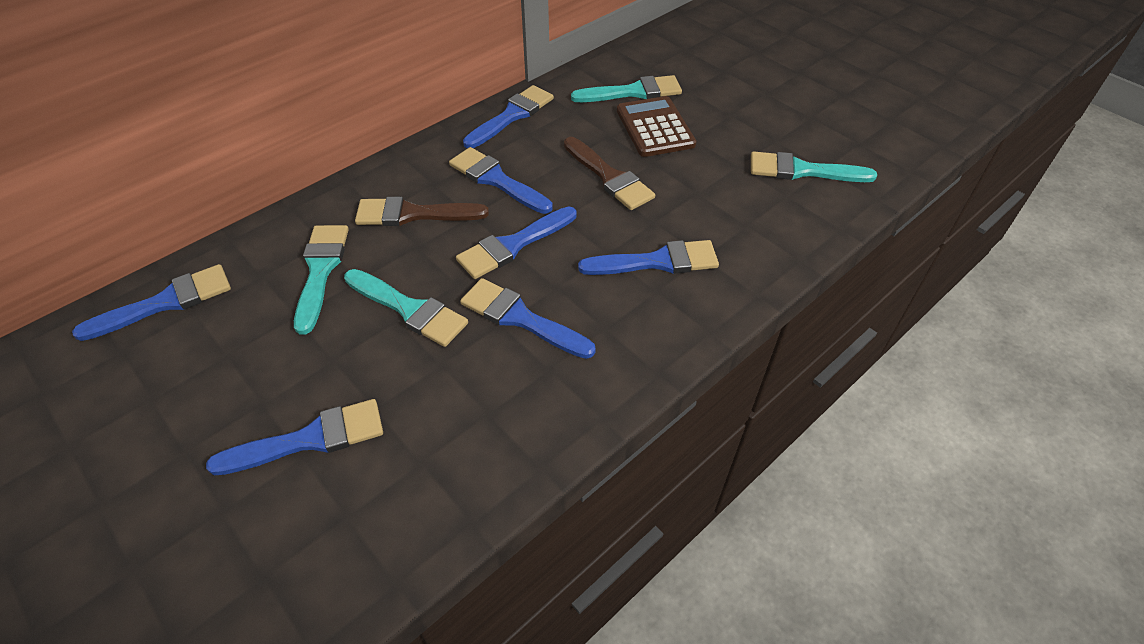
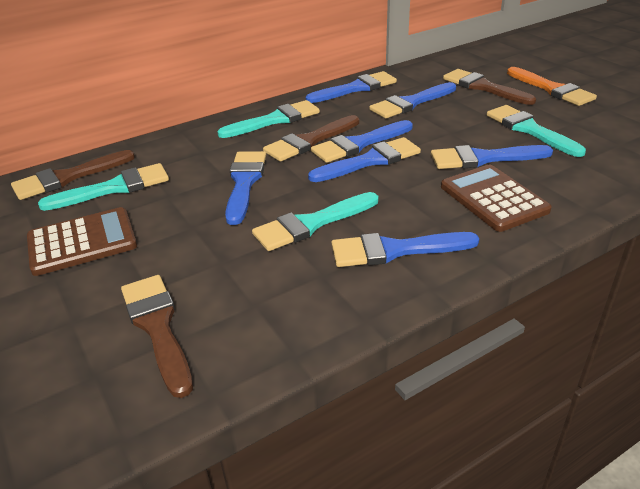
brown brush: [355,197,489,226] [564,137,655,210] = 2 -> [11,150,135,200] [121,275,193,398] [263,115,359,162] [443,69,536,105] = 4
brown calculator: [617,96,696,157] = 1 -> [27,207,137,276] [441,165,552,232] = 2
orange brush: none = 0 -> [507,67,597,106] = 1

